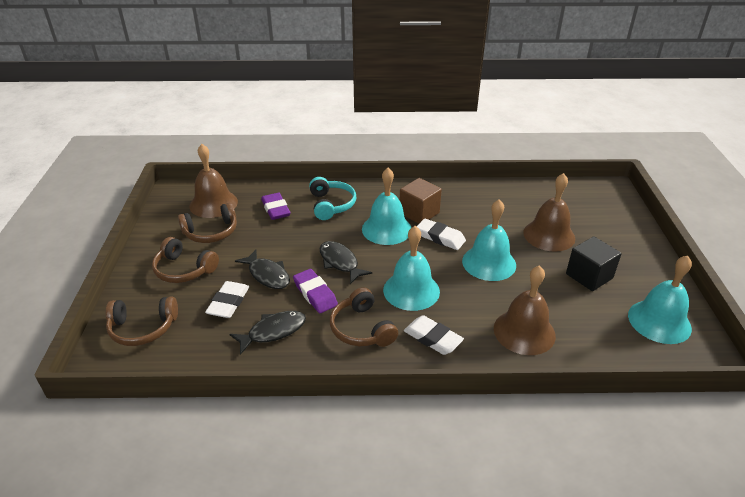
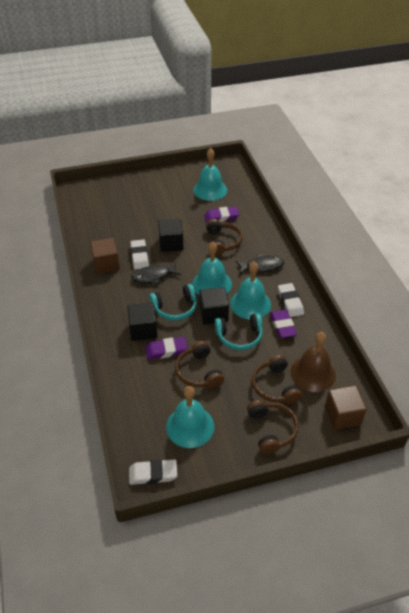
black cube: [566,237,622,291] = 1 -> [127,302,157,341] [158,219,183,252] [200,287,229,325] = 3
black fish: [230,311,306,355] [235,250,290,289] [320,241,372,284] = 3 -> [131,262,181,284] [236,254,284,274] = 2
brown bell: [190,144,238,218] [494,265,556,355] [523,173,575,252] = 3 -> [291,332,336,392] = 1
brown cube: [400,178,442,224] = 1 -> [90,238,120,274] [325,385,367,430] = 2
purple eraser: [261,193,291,220] [293,269,338,313] = 2 -> [145,337,188,360] [204,206,239,223] [270,309,297,338] = 3
turquoise headphones: [309,177,356,220] = 1 -> [150,284,197,320] [215,313,263,350] = 2

